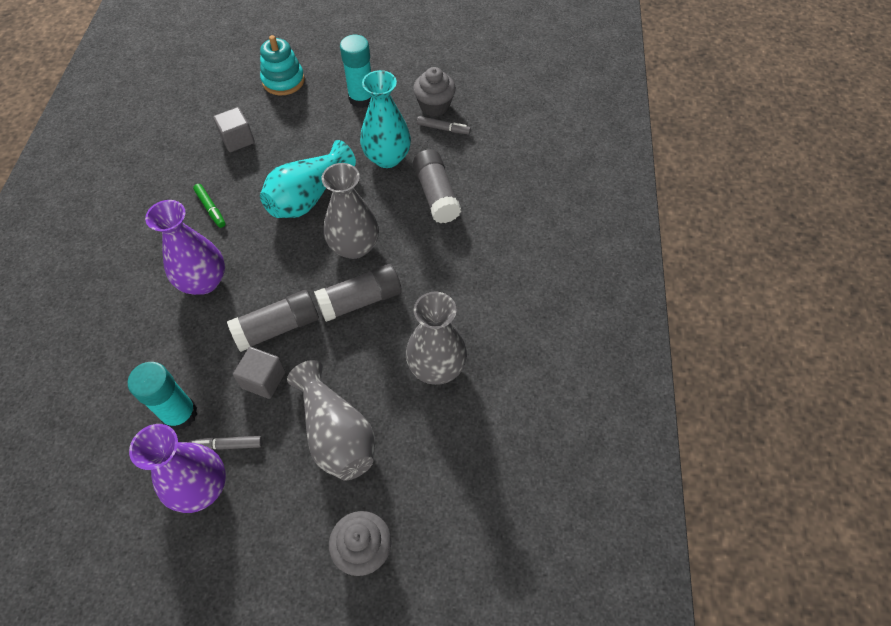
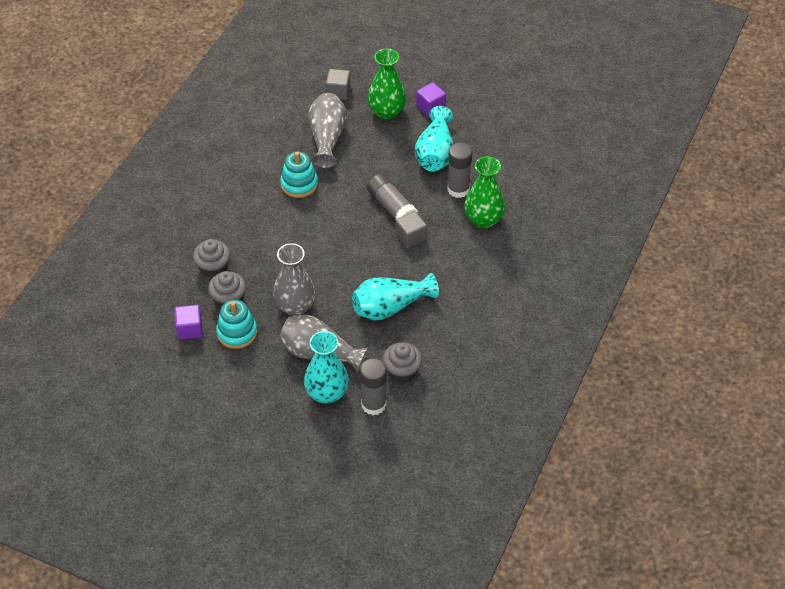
green marker: [193,184,226,228] = 1 -> none = 0
green vase: none = 0 -> [368,48,406,120] [464,156,505,228] = 2
grey cupcake: [329,511,391,576] [413,67,456,116] = 2 -> [193,239,230,278] [208,271,246,308] [383,342,422,383] = 3
grey marker: [189,436,263,450] [417,116,471,135] = 2 -> none = 0
purple cube: none = 0 -> [175,305,203,340] [416,82,446,117] = 2
purple vase: [129,424,226,513] [145,200,225,295] = 2 -> none = 0
turquoise glue stick: [128,362,197,430] [340,35,371,108] = 2 -> none = 0
turquoise stacking toy: [260,35,305,95] = 1 -> [216,300,257,349] [280,151,318,198] = 2
turquoise vase: [260,140,356,218] [360,70,411,168] = 2 -> [304,331,349,404] [352,273,439,321] [415,106,453,172] = 3

